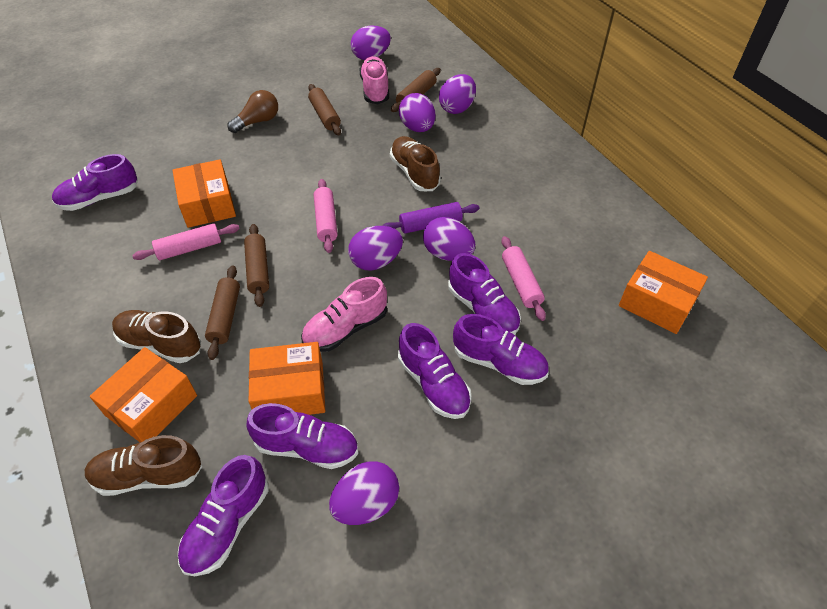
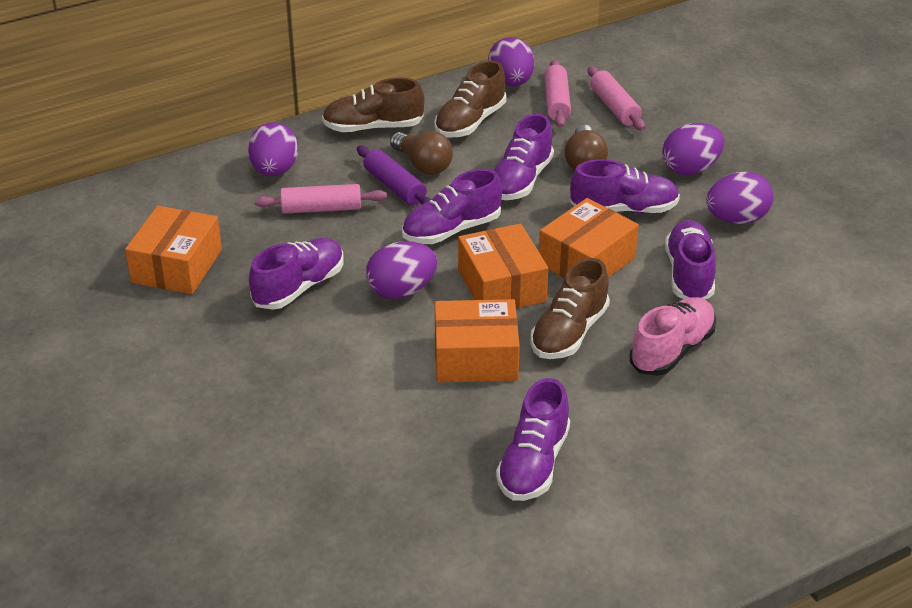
brown light bulb: [227,90,278,133] = 1 -> [390,131,453,175] [565,125,608,170] = 2
brown rolling pin: [205,265,240,360] [244,224,269,307] [308,84,341,135] [391,68,441,112] = 4 -> none = 0
pink shoe: [301,277,387,352] [360,56,389,104] = 2 -> [630,297,716,376] = 1
purple egg: [329,461,399,525] [348,226,403,271] [351,26,391,60] [399,93,435,132] [423,217,475,261] [439,74,476,114] = 6 -> [248,122,299,177] [366,241,437,299] [488,37,534,87] [662,123,724,176] [706,171,773,224] = 5

